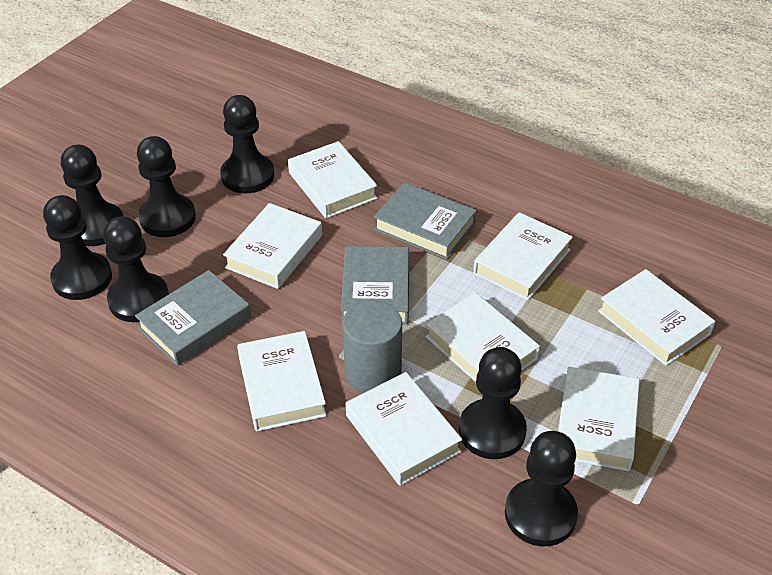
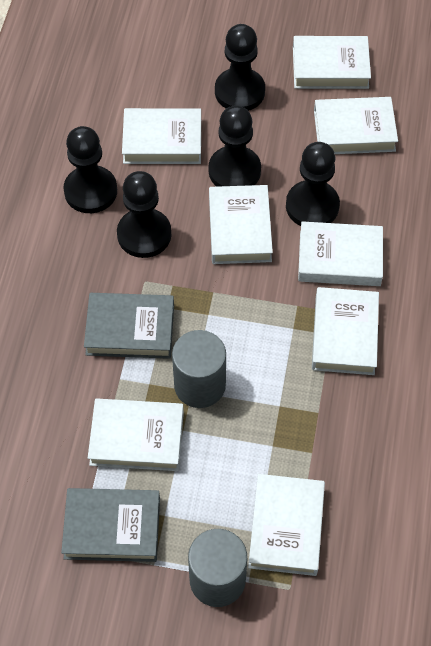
black pawn: [43,195,112,300] [61,145,124,246] [103,216,169,322] [137,136,196,237] [220,95,274,193] [459,347,527,459] [505,431,578,546] = 7 -> [63,126,117,213] [117,171,171,258] [208,105,261,187] [215,24,265,111] [286,142,340,226] = 5
grey book: [135,270,251,366] [341,246,409,325] [374,182,477,260] = 3 -> [61,488,160,562] [84,293,174,359] = 2
grey cylinder: [342,300,402,393] = 1 -> [172,330,226,408] [188,529,247,607] = 2

